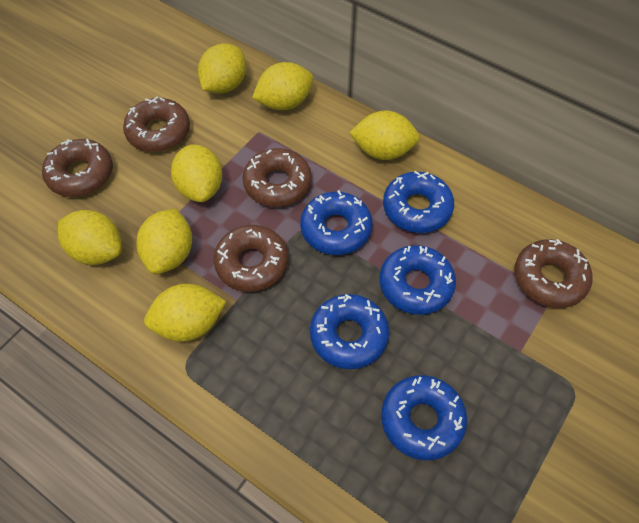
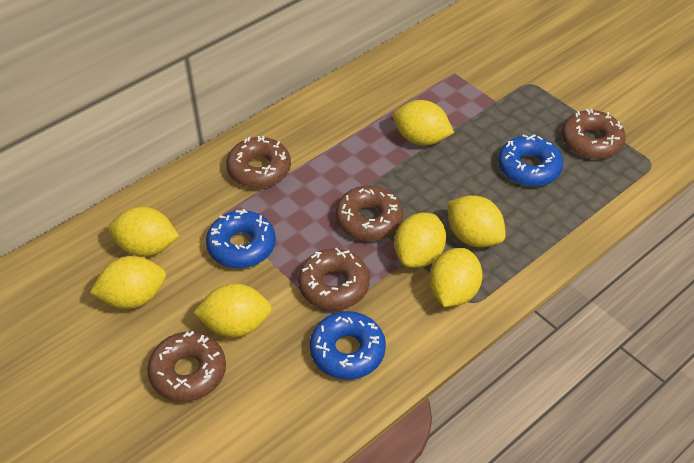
blue donut: [300,190,372,255] [310,294,389,369] [380,245,456,315] [381,375,467,460] [383,171,454,233] = 5 -> [206,209,276,268] [310,311,386,380] [498,134,563,186] = 3

